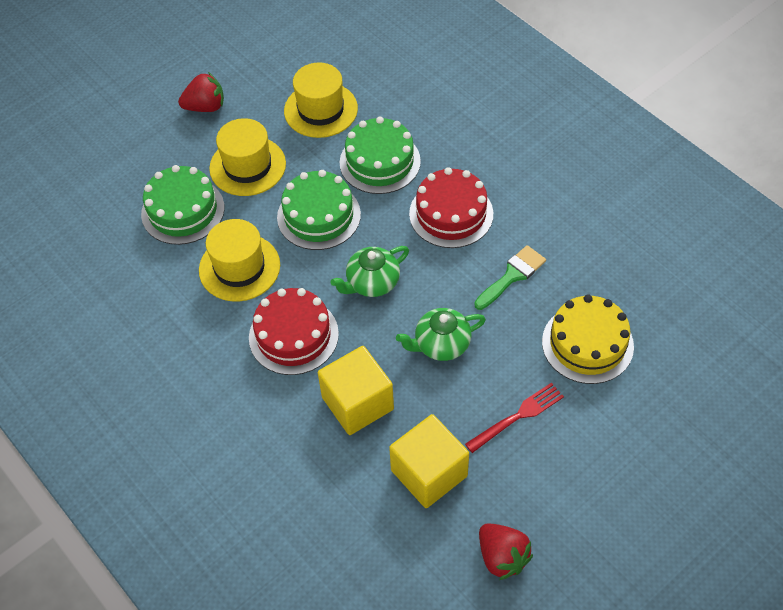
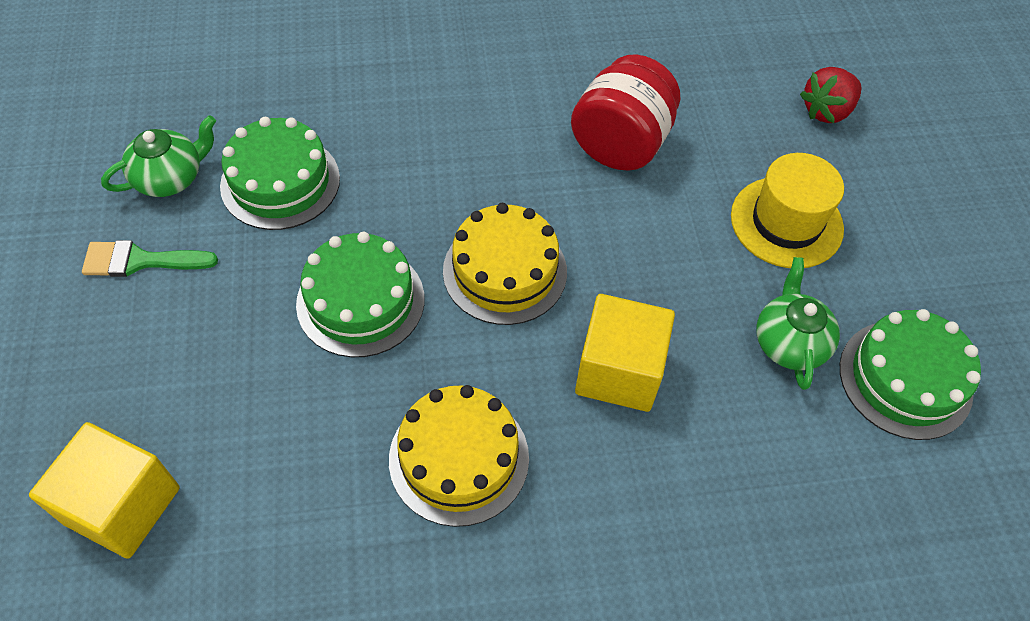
red cake: [249,288,339,375] [409,167,493,248] = 2 -> none = 0
red fork: [465,383,564,453] = 1 -> none = 0
red jar: none = 0 -> [571,54,680,171] = 1
red strawberry: [178,72,224,112] [479,523,533,580] = 2 -> [800,67,862,123] = 1
yellow cake: [542,295,634,384] = 1 -> [389,385,529,527] [443,203,567,325] = 2
yellow hat: [199,219,280,302] [209,118,286,196] [284,62,358,138] = 3 -> [731,153,844,268] = 1

